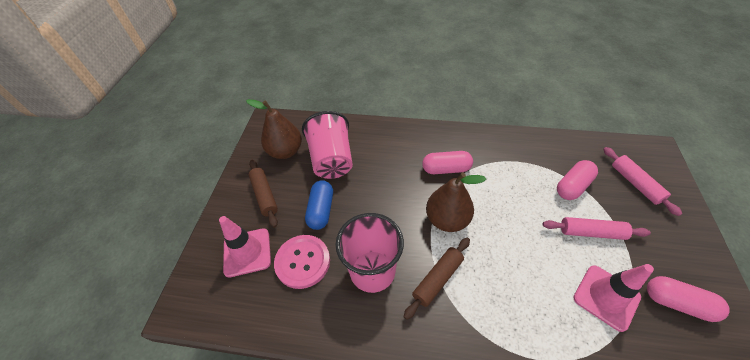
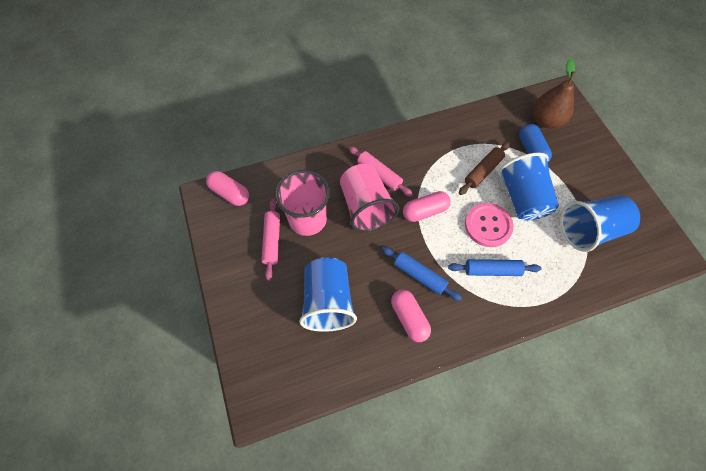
blue cup: none = 0 -> [299,257,357,332] [498,153,559,221] [560,195,640,252] = 3
blue rolling pin: none = 0 -> [382,247,462,301] [448,259,542,276] = 2
brown pear: [246,99,302,159] [426,172,486,232] = 2 -> [533,59,576,128] = 1
brown rolling pin: [249,160,278,228] [404,238,470,320] = 2 -> [459,142,510,195] = 1
pink traffic cone: [219,216,271,278] [573,264,654,332] = 2 -> none = 0

